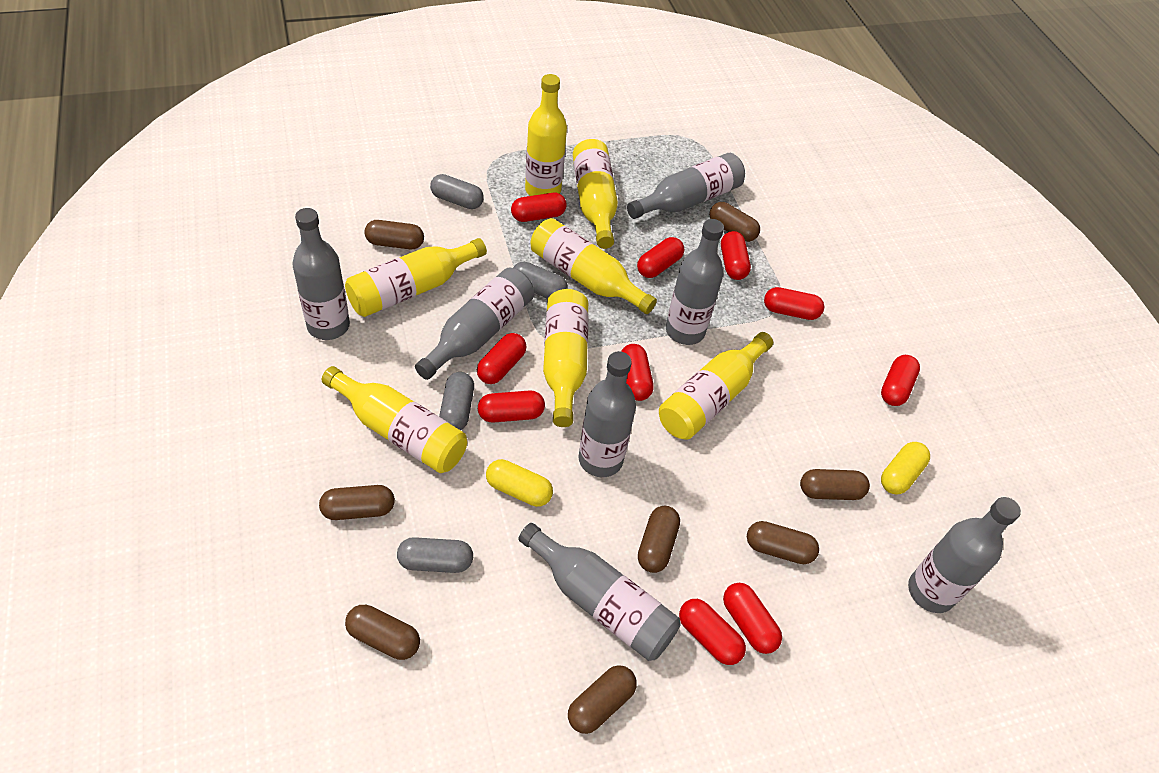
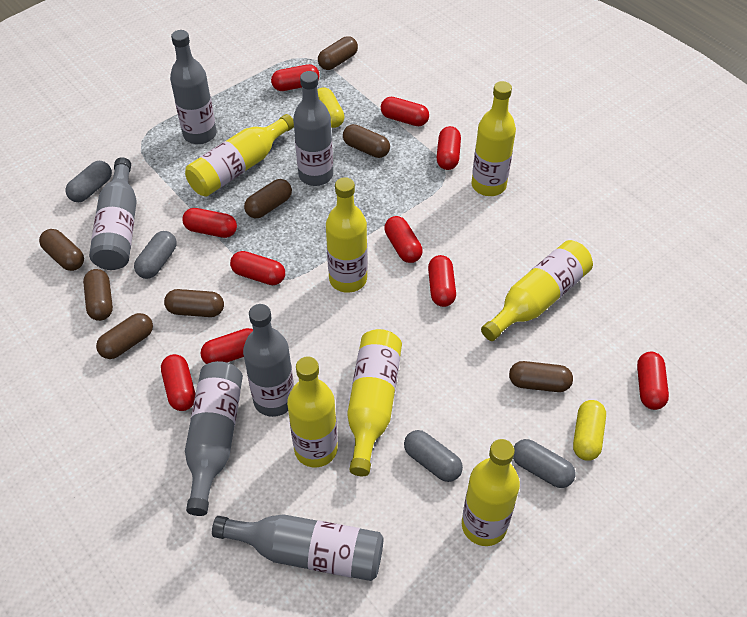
grey bottle: [292,208,350,340] [415,268,534,380] [518,523,681,661] [579,351,636,477] [627,153,745,219] [666,219,724,345] [908,497,1021,613] = 7 -> [89,158,137,270] [170,30,217,144] [185,361,243,516] [212,514,384,581] [243,304,294,417] [293,71,333,186] = 6

